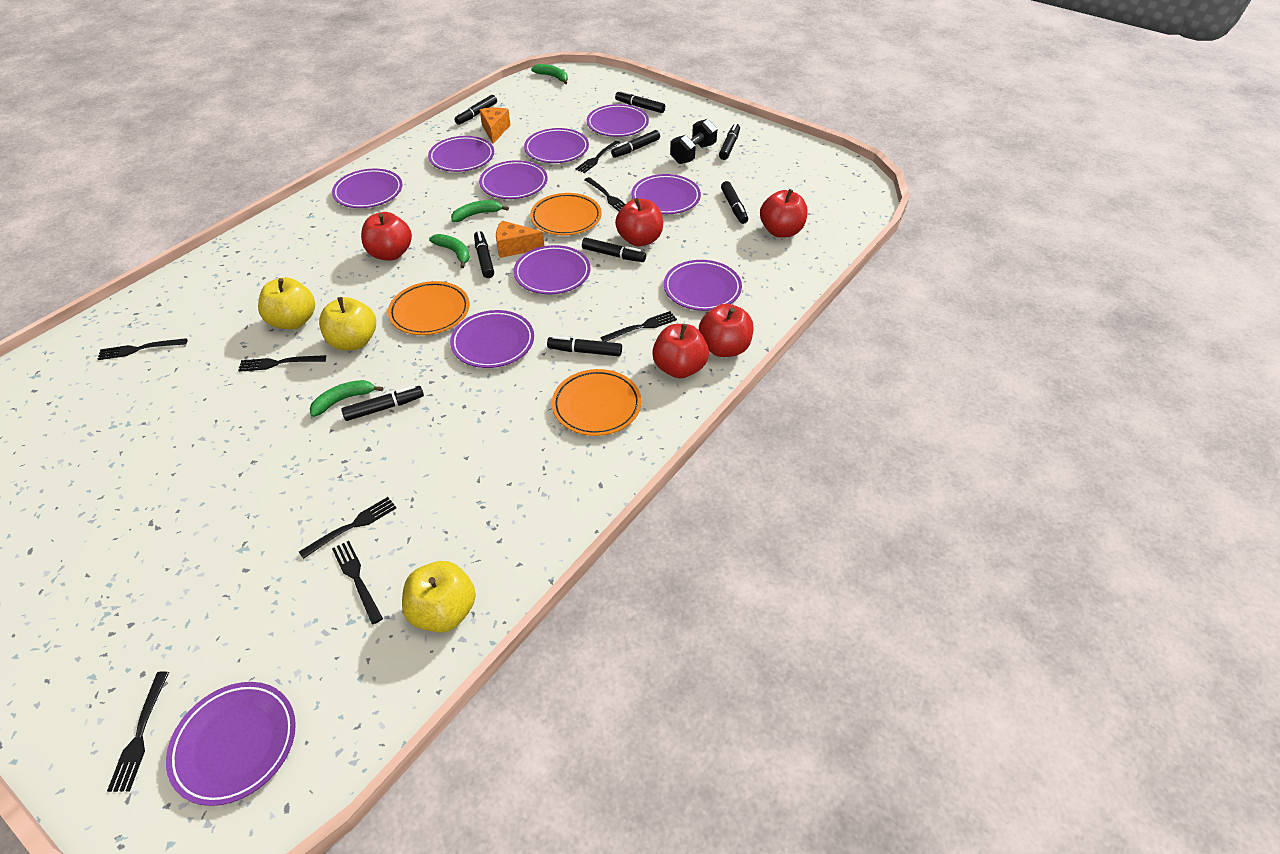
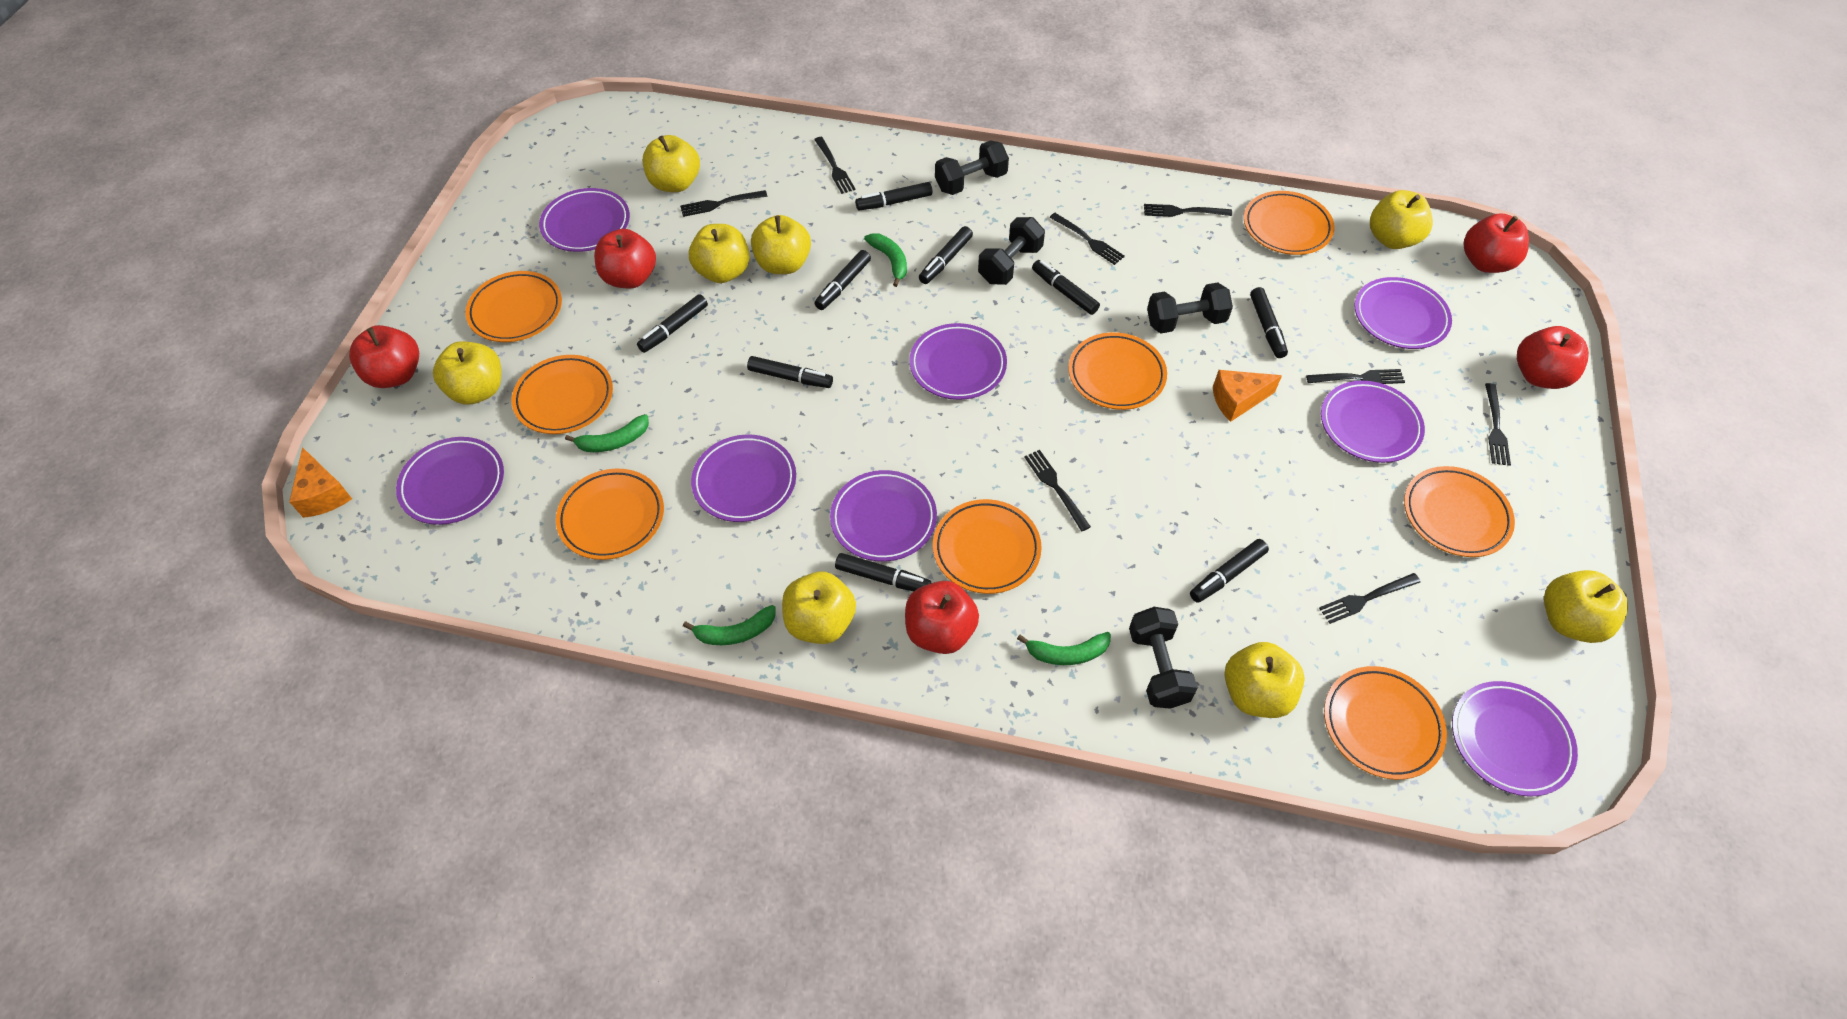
black dumbbell: [670,119,717,164] = 1 -> [935,140,1009,195] [978,217,1045,285] [1129,607,1198,709] [1147,283,1233,333] = 4
orange plate: [388,281,470,335] [530,193,602,235] [552,369,641,436] = 3 -> [465,271,562,342] [512,355,613,434] [556,469,664,560] [933,499,1042,594] [1068,332,1167,410] [1244,191,1335,255] [1324,666,1447,780] [1404,466,1515,557] = 8
purple plate: [166,682,296,806] [332,169,402,208] [428,136,494,172] [450,310,534,368] [479,160,548,199] [514,245,591,294] [524,128,589,163] [587,104,649,137] [631,174,701,214] [664,260,742,311] = 10 -> [396,437,504,525] [539,188,630,252] [691,434,796,522] [830,470,937,562] [909,323,1007,400] [1321,381,1425,463] [1354,277,1452,349] [1452,681,1578,797] = 8
yellow apple: [258,277,315,330] [319,297,376,350] [402,561,476,633] = 3 -> [433,341,501,405] [643,135,700,192] [689,224,750,283] [751,215,811,274] [782,572,856,644] [1224,642,1305,718] [1370,190,1433,249] [1544,570,1628,643] = 8

